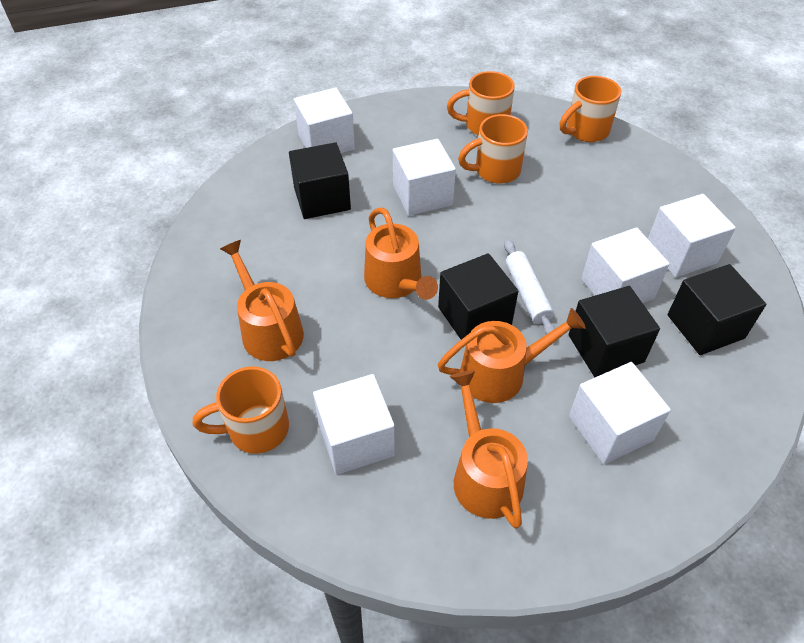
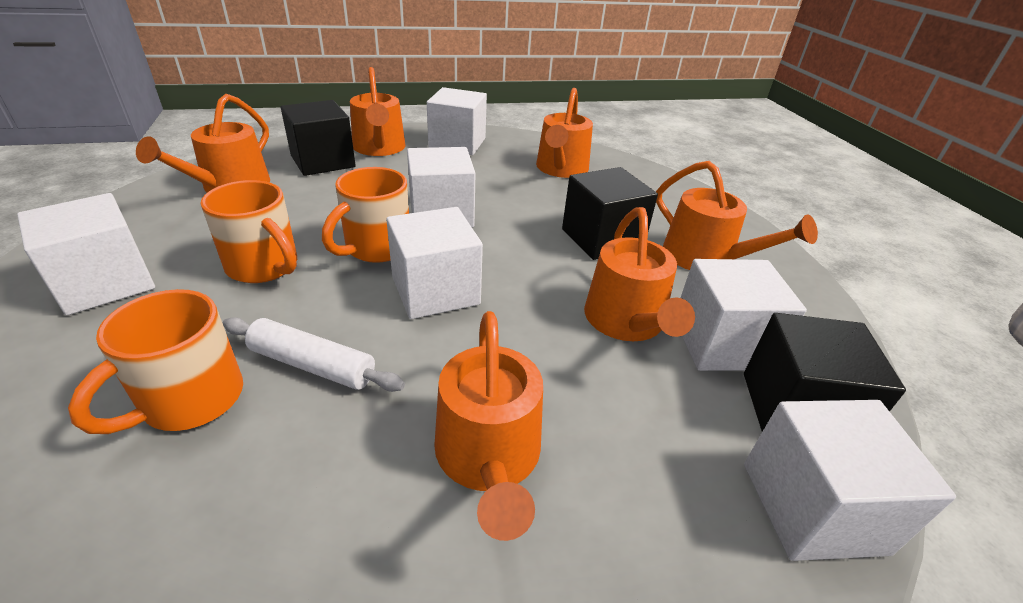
black cube: [289,142,351,219] [438,253,518,340] [568,286,660,377] [667,264,766,355] = 4 -> [281,100,356,176] [562,167,658,260] [744,313,906,432] = 3
orange mug: [193,366,289,454] [447,71,515,136] [458,114,528,184] [560,76,621,142] = 4 -> [68,289,243,434] [201,180,297,283] [322,167,409,263] = 3
orange watering can: [220,240,304,361] [364,207,438,300] [438,308,586,403] [450,370,528,529] = 4 -> [136,94,270,193] [350,67,405,156] [434,311,543,541] [536,88,593,178] [584,207,695,341] [656,161,818,270] = 6

